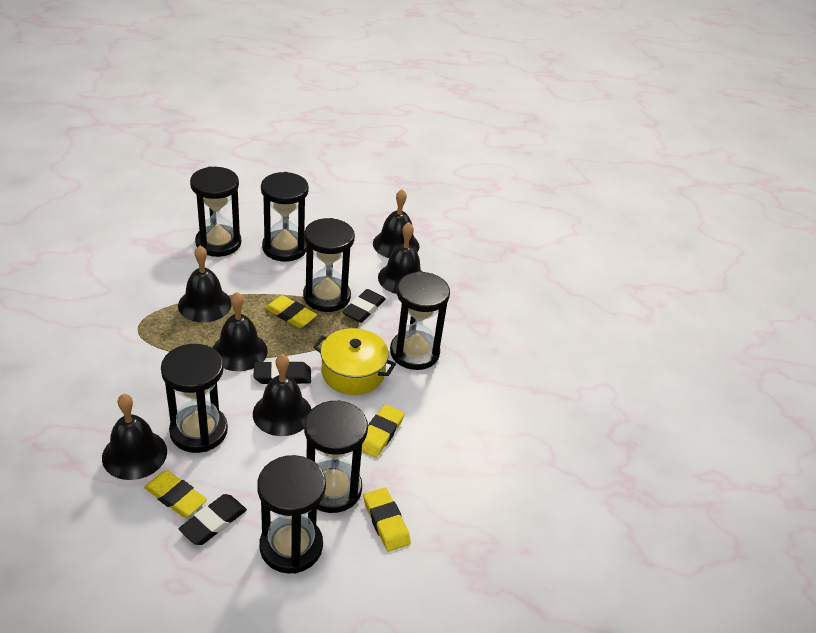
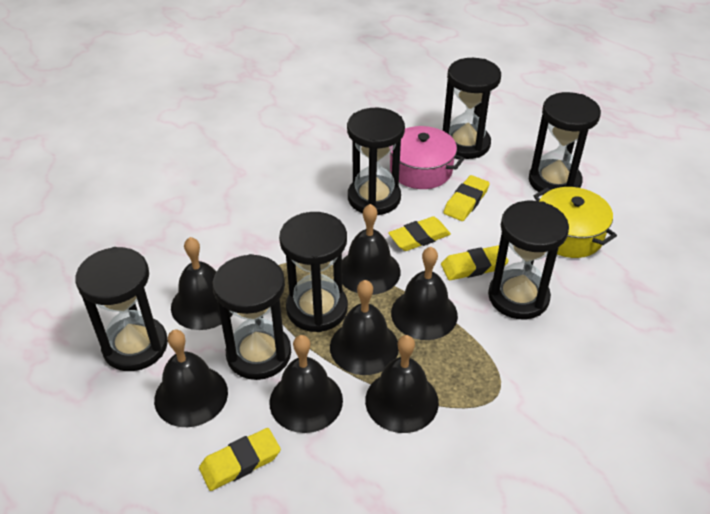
black bell: [102,394,167,480] [178,246,232,322] [213,292,268,371] [253,354,311,436] [373,189,420,258] [378,222,422,294] = 6 -> [154,330,228,427] [171,237,233,330] [269,335,343,433] [330,280,399,375] [342,204,401,295] [365,335,439,433] [391,247,458,340] = 7
black eraser: [178,494,247,545] [254,361,311,384] [342,289,386,323] = 3 -> none = 0
pink pot: none = 0 -> [390,126,464,189] = 1

